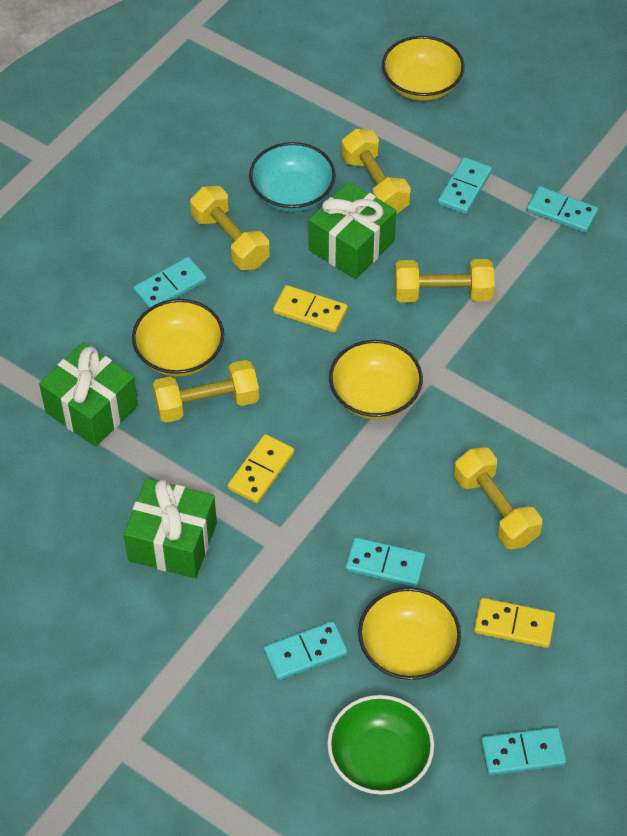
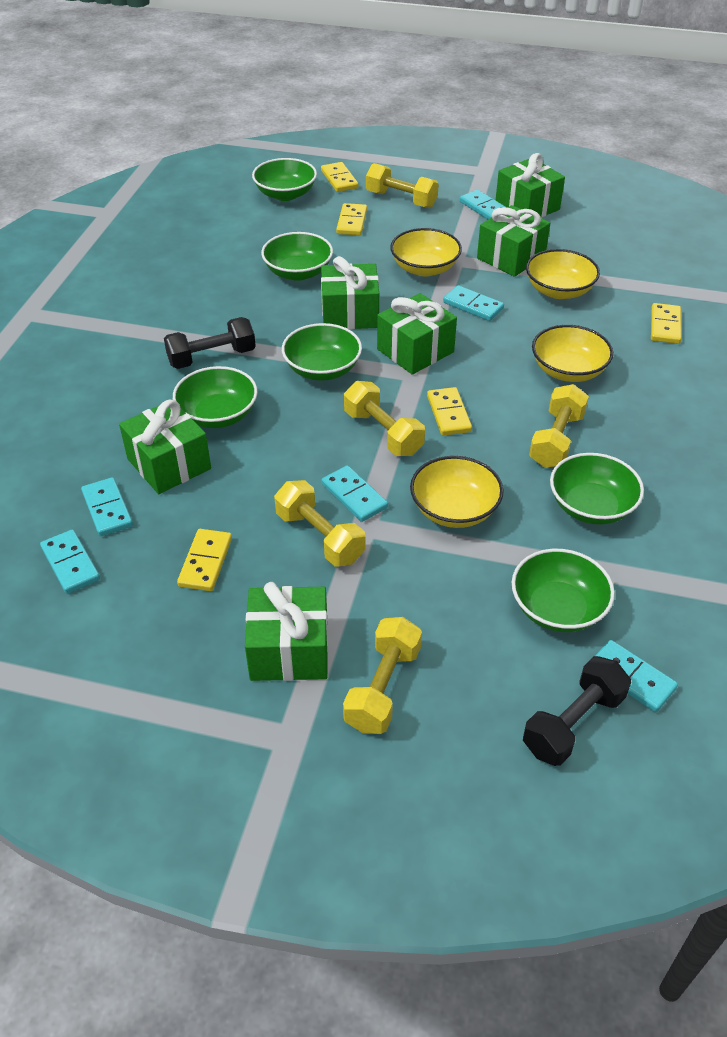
black dumbbell: none = 0 -> [164,317,256,369] [523,656,631,766] = 2
green bowl: [327,695,434,795] = 1 -> [173,366,258,428] [252,158,317,201] [261,232,333,281] [282,323,362,381] [512,549,615,632] [550,453,644,525] = 6
green gift: [39,342,138,447] [124,478,217,578] [309,181,396,279] = 3 -> [119,400,211,494] [245,582,328,681] [321,256,379,329] [377,293,457,375] [477,205,550,277] [496,153,565,218] = 6
turquoise bowl: [249,142,336,212] = 1 -> none = 0
yellow domino: [228,434,294,504] [273,285,348,333] [474,598,555,648] = 3 -> [177,529,232,591] [321,162,359,192] [336,203,367,236] [427,387,472,436] [651,303,681,344] = 5

